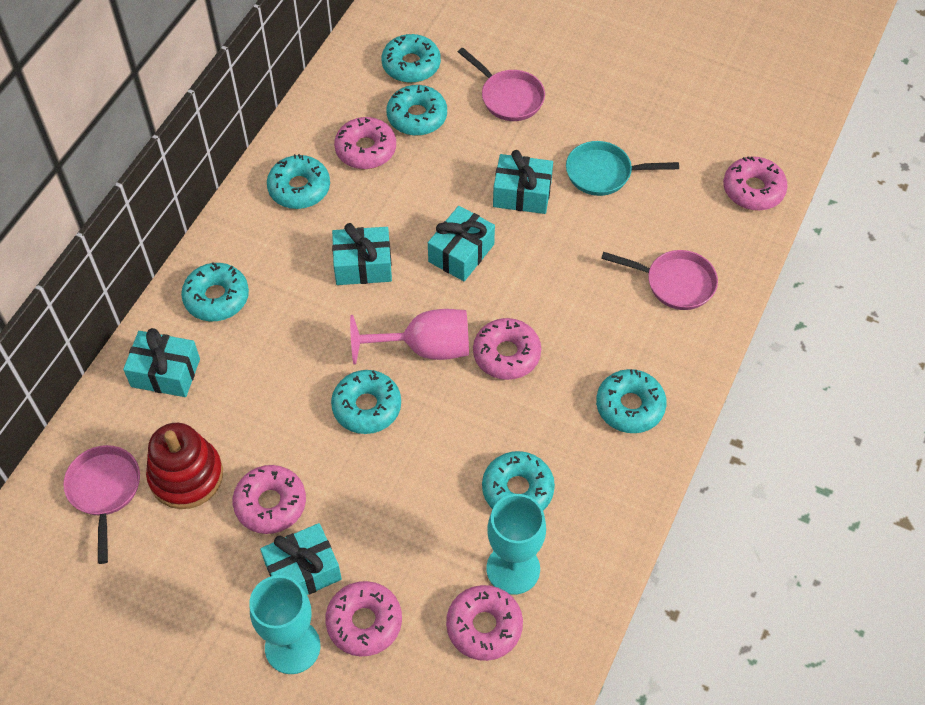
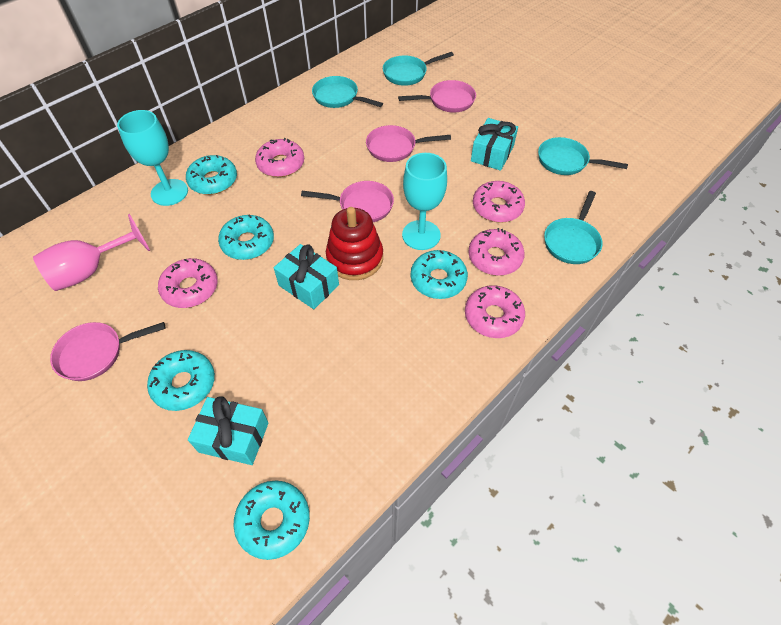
pink donut: [233,465,306,534] [325,581,402,656] [334,117,396,169] [446,585,523,661] [473,318,541,380] [723,156,788,211] = 6 -> [158,258,218,308] [255,138,304,177] [465,285,525,338] [468,228,525,276] [473,181,525,223] = 5
pink pan: [63,445,140,564] [458,48,545,121] [601,250,718,310] = 3 -> [50,322,166,381] [301,181,394,222] [366,125,451,162] [398,80,476,113] = 4
turquoise donut: [181,262,249,321] [267,154,330,209] [331,370,401,434] [382,34,441,83] [387,85,447,136] [482,451,555,510] [596,369,667,433] = 7 -> [147,350,215,411] [186,155,237,195] [218,215,274,260] [233,480,310,560] [411,250,468,299] = 5
turquoise gift: [123,328,200,397] [260,523,342,595] [332,223,392,285] [428,206,495,281] [493,150,553,214] = 5 -> [188,396,269,465] [274,244,339,309] [471,118,518,171] = 3
turquoise pan: [566,141,679,196] = 1 -> [312,76,383,108] [383,52,454,86] [538,137,628,175] [544,191,602,264] = 4

